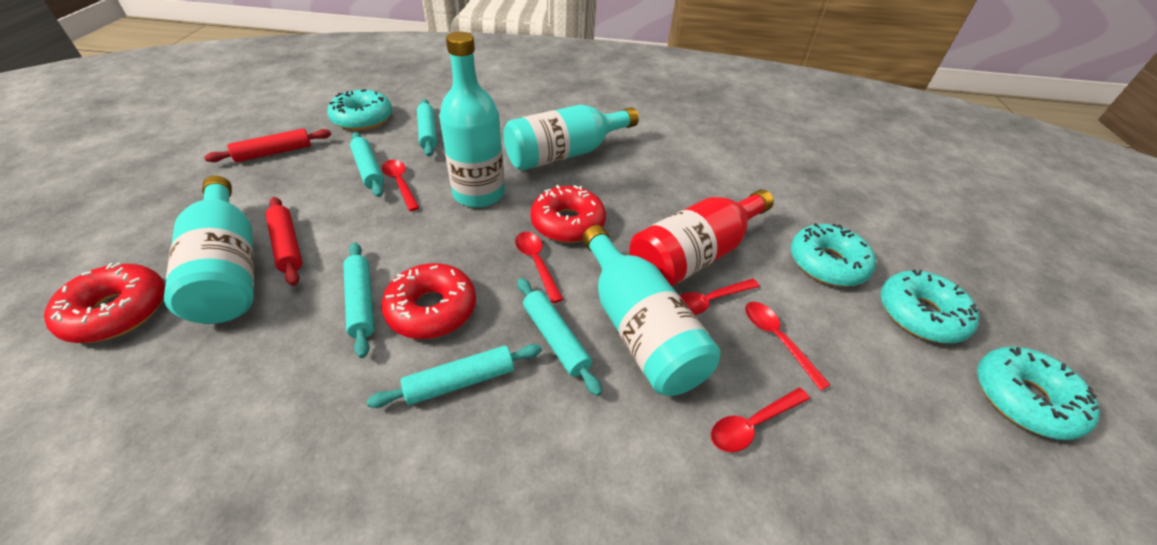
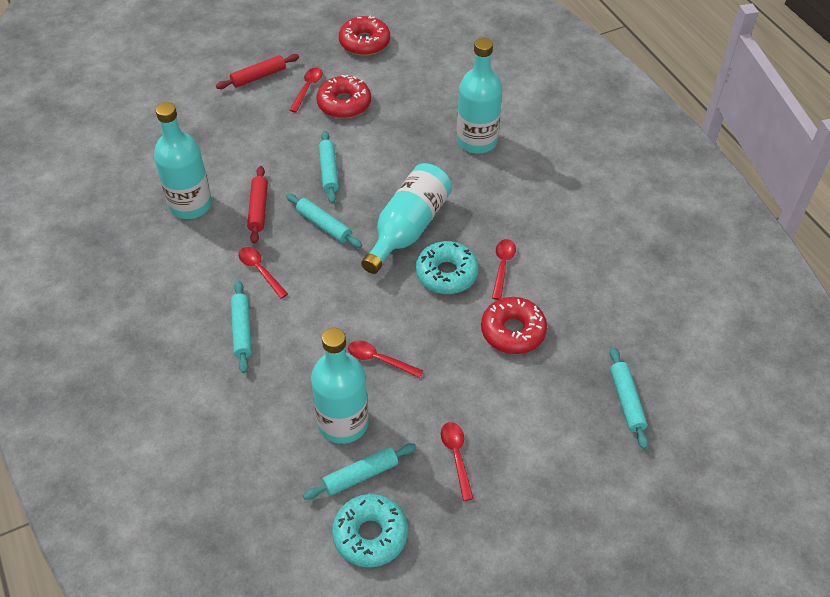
red bottle: [629,189,774,286] = 1 -> none = 0
turquoise donut: [327,89,392,131] [791,223,876,287] [881,270,980,343] [977,346,1100,440] = 4 -> [332,494,408,567] [416,241,479,294] = 2

